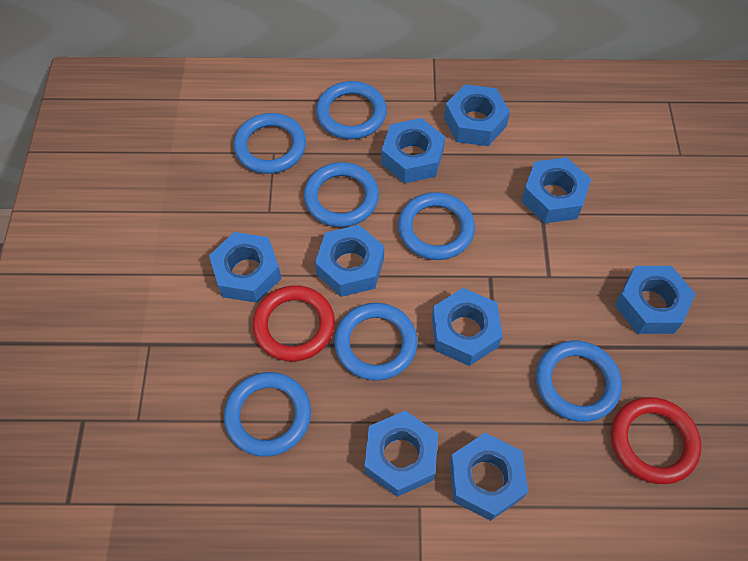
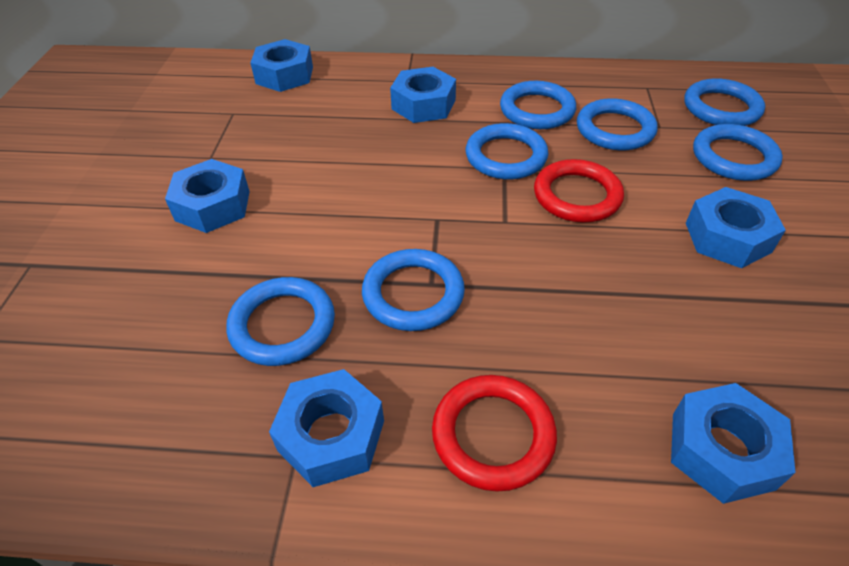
blue nut: [209,232,282,303] [315,225,384,297] [364,411,438,497] [381,118,445,183] [432,288,503,366] [444,84,510,146] [450,433,528,521] [521,158,591,223] [615,266,696,334] = 9 -> [165,159,250,233] [250,39,313,92] [269,369,384,487] [390,67,456,123] [671,383,796,504] [686,187,786,268] = 6

